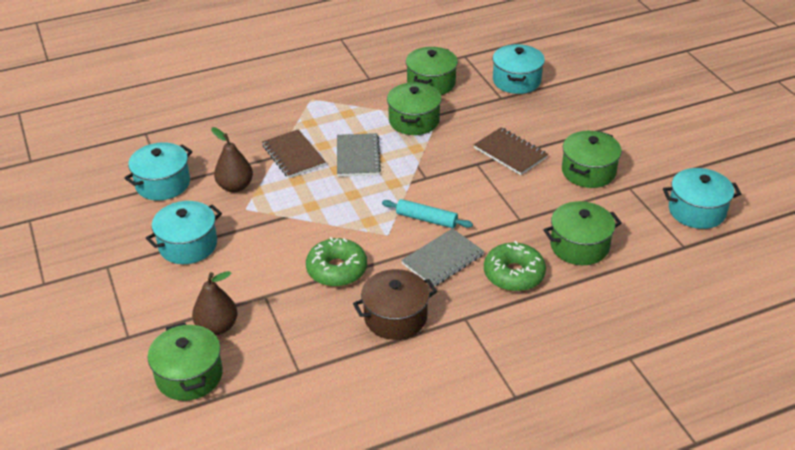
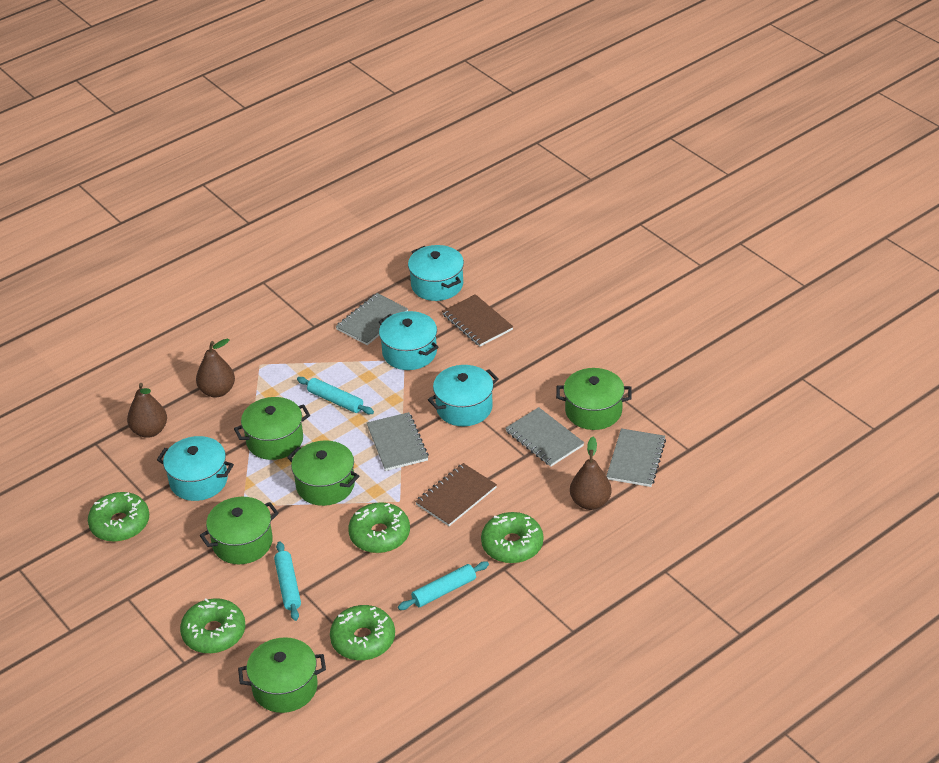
brown pear: [192,271,237,335] [211,127,253,192] = 2 -> [127,383,167,438] [196,339,235,398] [570,437,611,510] = 3
brown pot: [353,269,437,340] = 1 -> none = 0
green donut: [306,237,367,287] [484,241,546,291] = 2 -> [88,492,149,542] [180,598,245,654] [330,605,395,661] [348,502,410,553] [481,512,543,563] = 5
grey notebook: [337,133,381,177] [401,228,485,287] = 2 -> [336,293,408,345] [367,412,429,471] [505,407,584,467] [606,428,666,487] = 4
turquoise rolling pin: [382,199,473,228] = 1 -> [274,541,301,621] [297,377,374,414] [398,561,489,610] = 3

